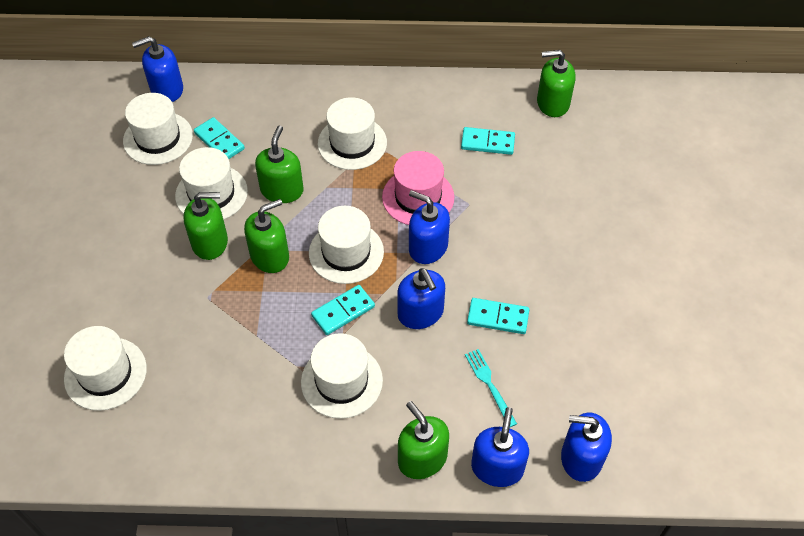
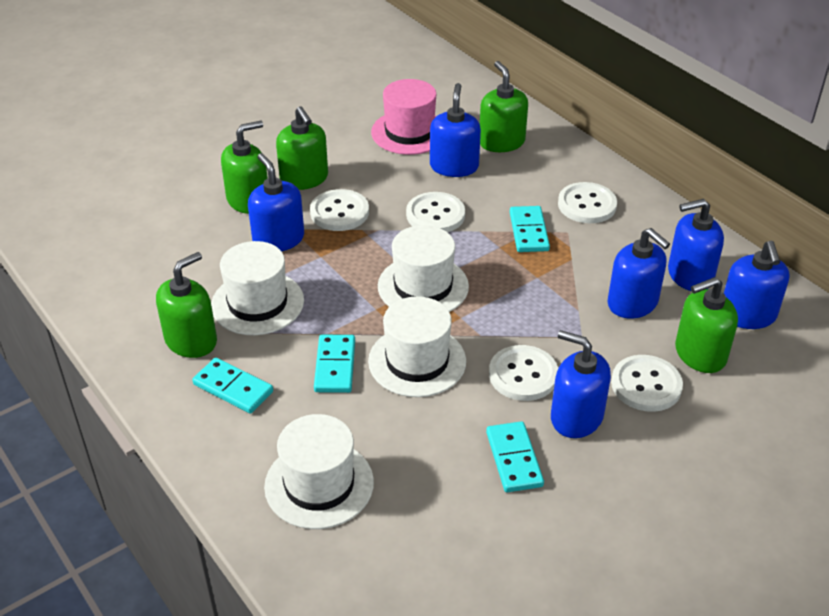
blue soap dispenser: [132,36,183,102] [397,268,445,329] [409,190,450,264] [471,407,529,487] [561,412,612,482] = 5 -> [248,153,304,252] [430,83,481,177] [551,330,611,438] [607,228,670,319] [668,199,724,291] [724,241,790,329] = 6
turquoise fork: [465,349,517,427] = 1 -> none = 0
white button: none = 0 -> [310,189,369,231] [406,192,465,232] [489,345,558,401] [558,182,617,223] [611,355,683,412] = 5
white hat: [64,326,147,411] [123,93,193,165] [175,147,248,220] [301,333,383,419] [309,206,384,284] [318,97,387,170] = 6 -> [211,241,304,335] [264,414,374,529] [368,296,466,397] [378,225,469,312] = 4

